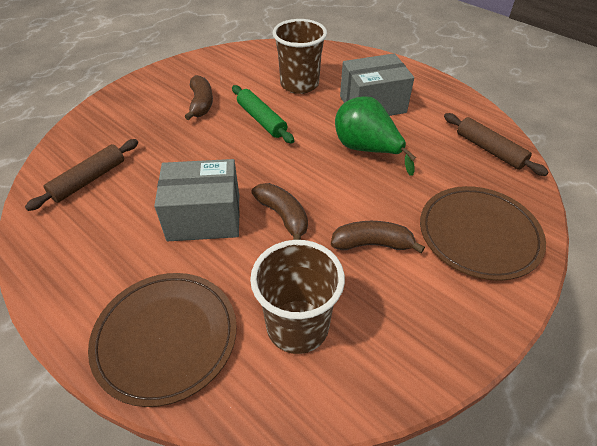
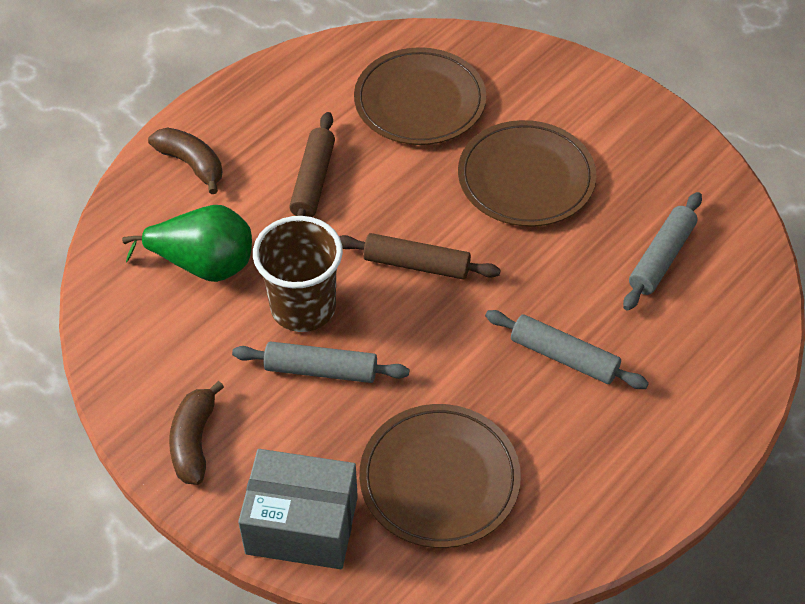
brown banana: [185,75,213,120] [251,183,308,240] [331,221,425,253] = 3 -> [148,128,222,194] [169,381,224,485] = 2
brown cup: [250,240,345,354] [273,19,327,94] = 2 -> [253,216,343,332] = 1
brown plate: [88,273,236,407] [420,186,546,281] = 2 -> [354,47,486,145] [359,404,521,548] [458,120,596,227] = 3
green rolling pin: [232,85,294,144] = 1 -> none = 0
grey box: [154,159,240,241] [340,53,414,116] = 2 -> [238,449,358,569] = 1
grey rolling pin: none = 0 -> [232,342,409,383] [485,310,649,389] [623,192,702,311] = 3

